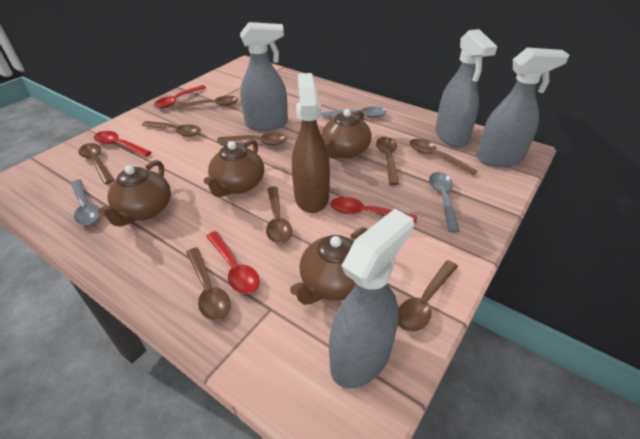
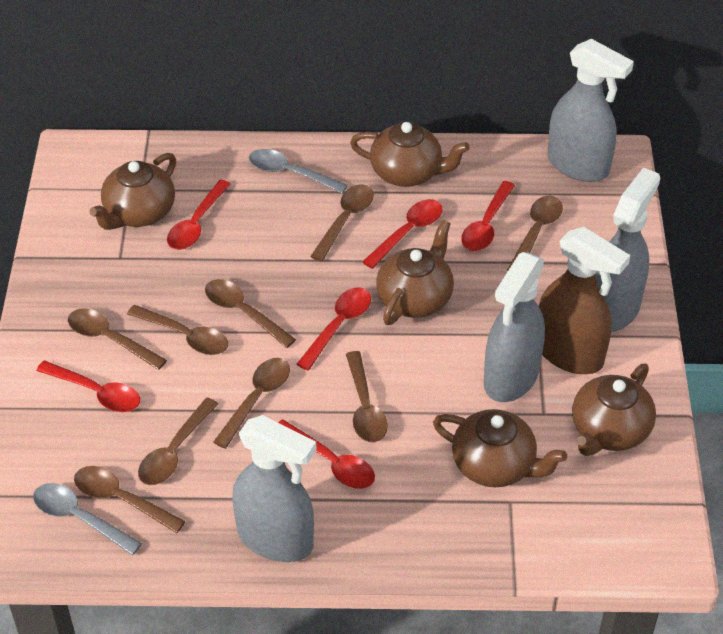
brown teapot: [98,160,171,226] [204,139,264,197] [290,227,367,305] [321,109,372,159] = 4 -> [89,153,176,230] [350,122,469,187] [376,220,454,325] [433,409,567,487] [572,363,656,456] = 5
grey spoon: [71,179,100,225] [321,107,386,118] [429,172,460,232] = 3 -> [33,483,142,555] [249,149,348,193] = 2
red spoon: [94,131,152,157] [154,85,206,108] [206,231,260,294] [330,197,417,224] = 4 -> [36,361,140,412] [167,180,231,250] [278,419,375,489] [297,287,371,370] [362,199,443,269] [461,181,515,251] = 6

